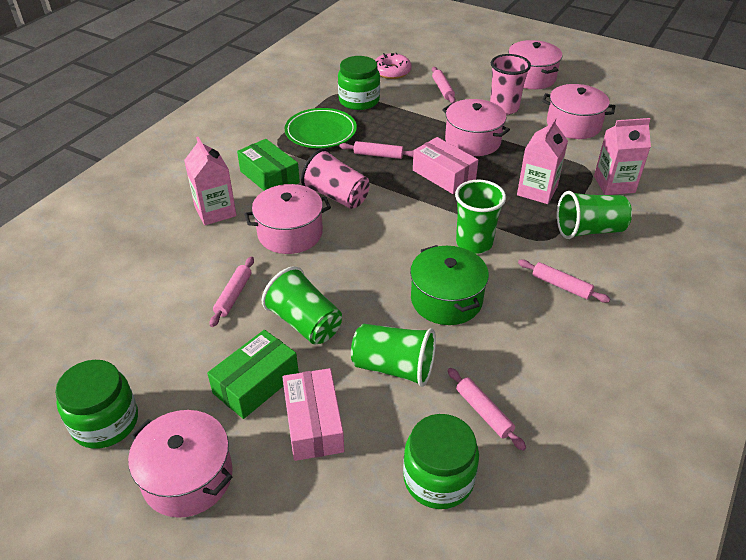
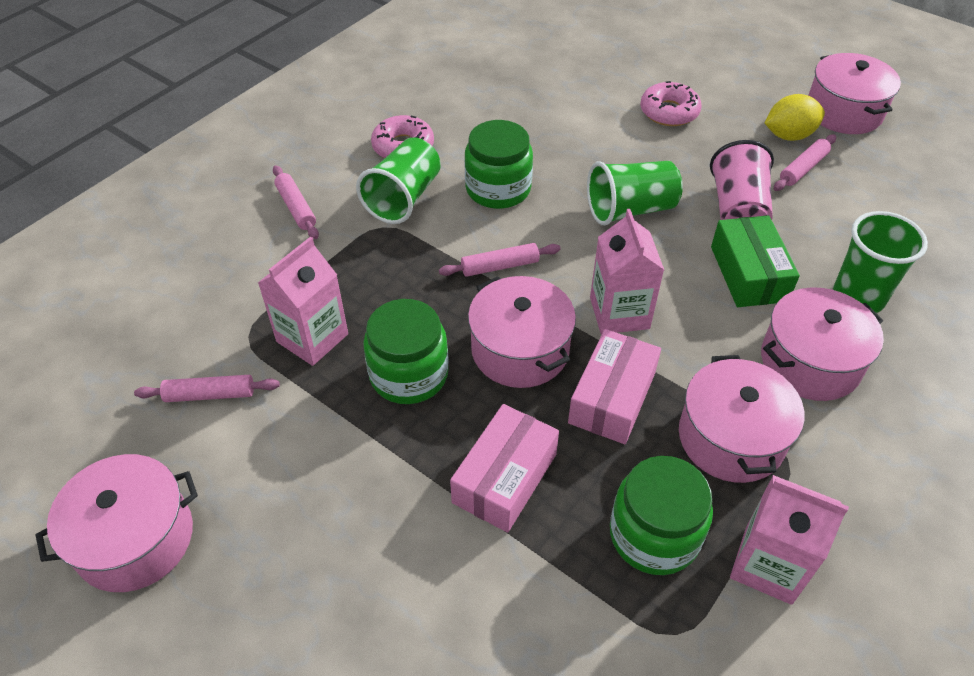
green box: [207,330,299,419] [237,139,300,191] = 2 -> [711,215,800,307] = 1
green cup: [262,266,342,345] [351,324,436,387] [455,180,506,254] [557,191,632,239] = 4 -> [356,137,441,224] [587,161,683,226] [833,211,928,313] = 3
green plate: [285,108,357,148] = 1 -> none = 0
green pot: [410,245,489,325] = 1 -> none = 0
pink cup: [301,148,370,209] [490,54,531,115] = 2 -> [710,140,774,220] = 1
pink donut: [375,53,412,79] = 1 -> [371,115,434,158] [640,81,702,126] = 2
pink rolling pin: [210,257,254,327] [339,141,414,159] [432,67,456,104] [448,368,526,451] [518,260,610,303] = 5 -> [134,375,280,402] [273,165,319,239] [439,243,561,277] [774,134,836,191] = 4
yellow lemon: none = 0 -> [765,94,825,141] = 1

